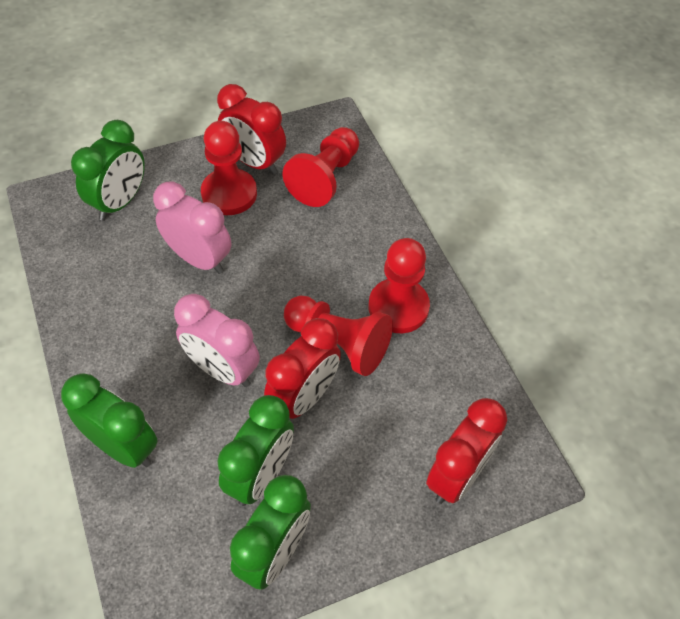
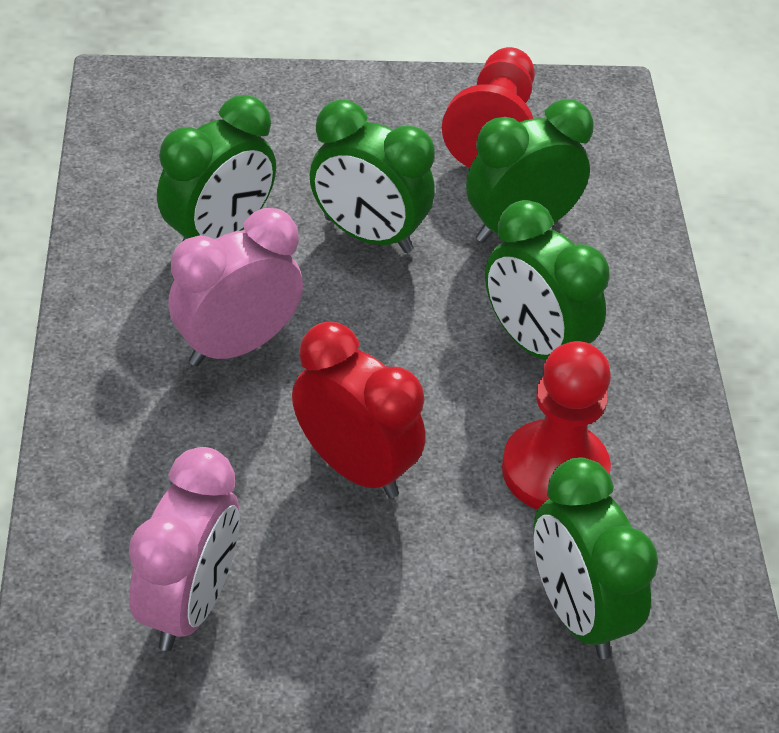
green clock: [61,373,158,468] [71,120,145,221] [217,395,294,506] [230,475,311,590] = 4 -> [157,95,276,242] [310,100,435,253] [466,99,594,243] [485,200,610,360] [533,457,658,659] = 5
red clock: [217,84,286,175] [264,318,341,419] [426,398,507,504] = 3 -> [292,322,426,498] = 1
red pawn: [201,121,257,215] [282,127,359,207] [284,296,393,376] [368,238,430,333] = 4 -> [442,47,535,168] [502,341,611,510] = 2

